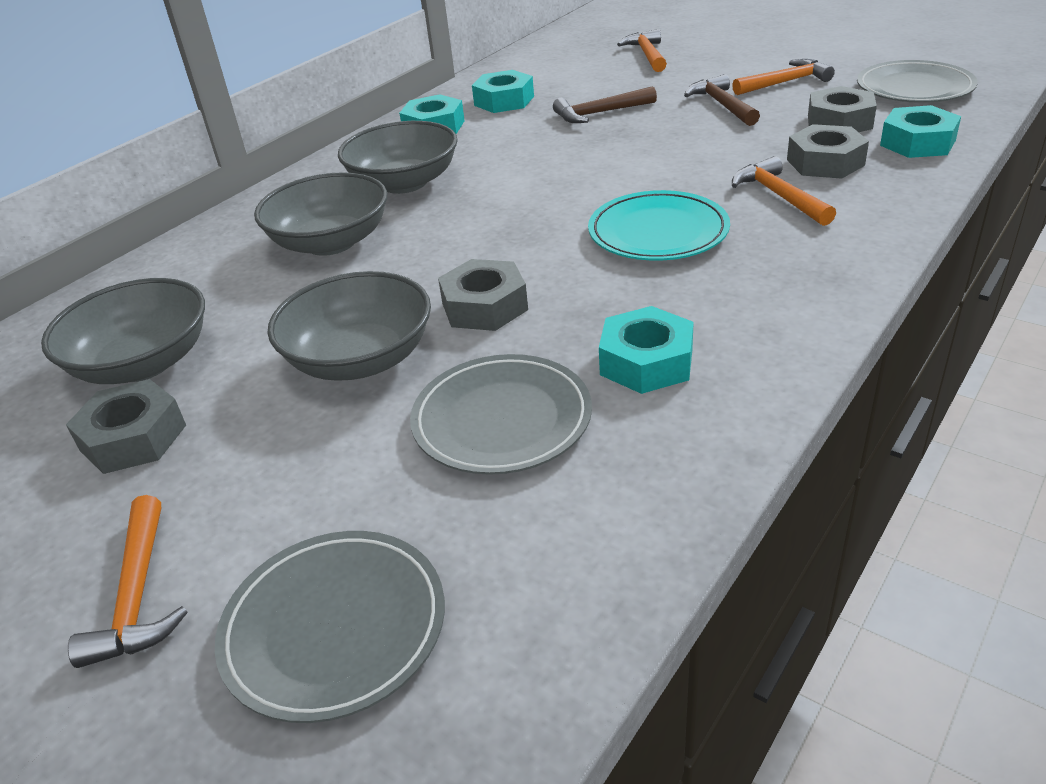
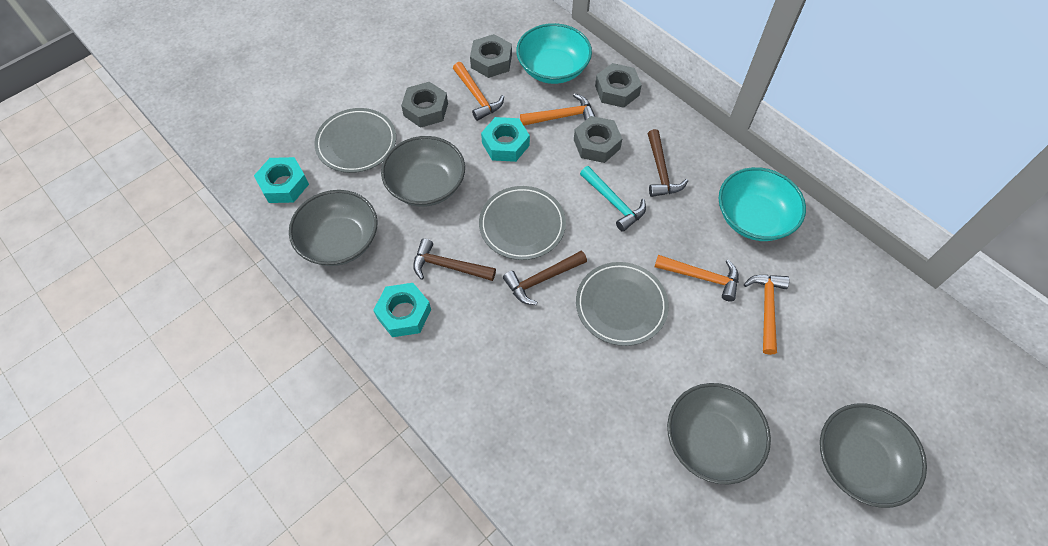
brown hammer: [553,86,657,123] [684,74,760,126] = 2 -> [413,238,496,281] [503,251,587,305] [648,129,688,197] = 3
turquoise bowl: none = 0 -> [516,23,592,84] [718,167,806,241] = 2
turquoise hammer: none = 0 -> [580,166,646,232] = 1
turquoise nut: [399,94,465,134] [472,70,534,113] [599,306,694,394] [880,105,961,158] = 4 -> [254,157,309,203] [373,283,431,337] [481,117,530,162] = 3
turquoise plate: [588,190,730,261] = 1 -> none = 0

